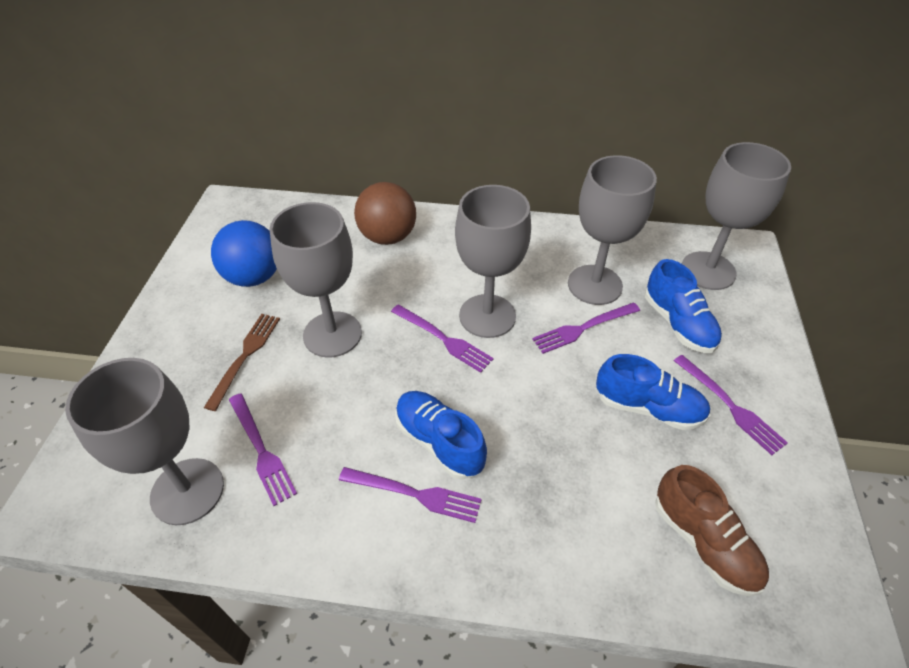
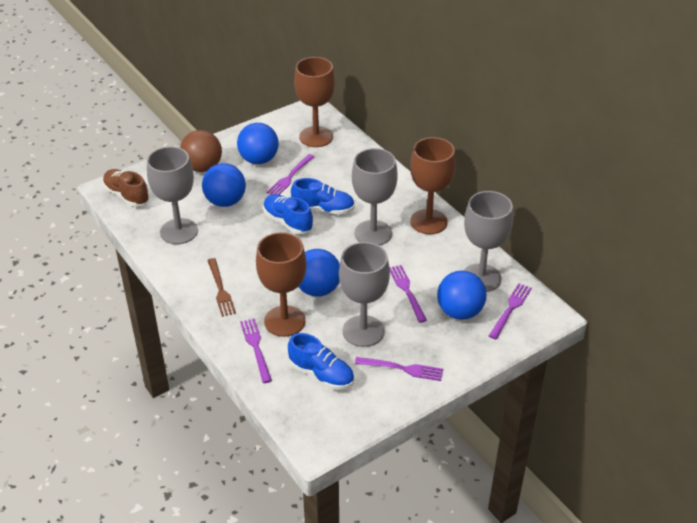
blue ball: [211,220,277,287] = 1 -> [202,163,246,207] [237,123,279,164] [298,249,340,297] [437,270,487,320] = 4
brown goblet: none = 0 -> [256,232,307,337] [294,57,335,147] [410,137,456,234] = 3
grey goblet: [65,358,224,525] [269,202,362,358] [455,185,531,338] [568,155,657,305] [682,142,791,290] = 5 -> [147,146,198,244] [339,242,390,347] [352,148,397,246] [463,191,513,292] = 4

